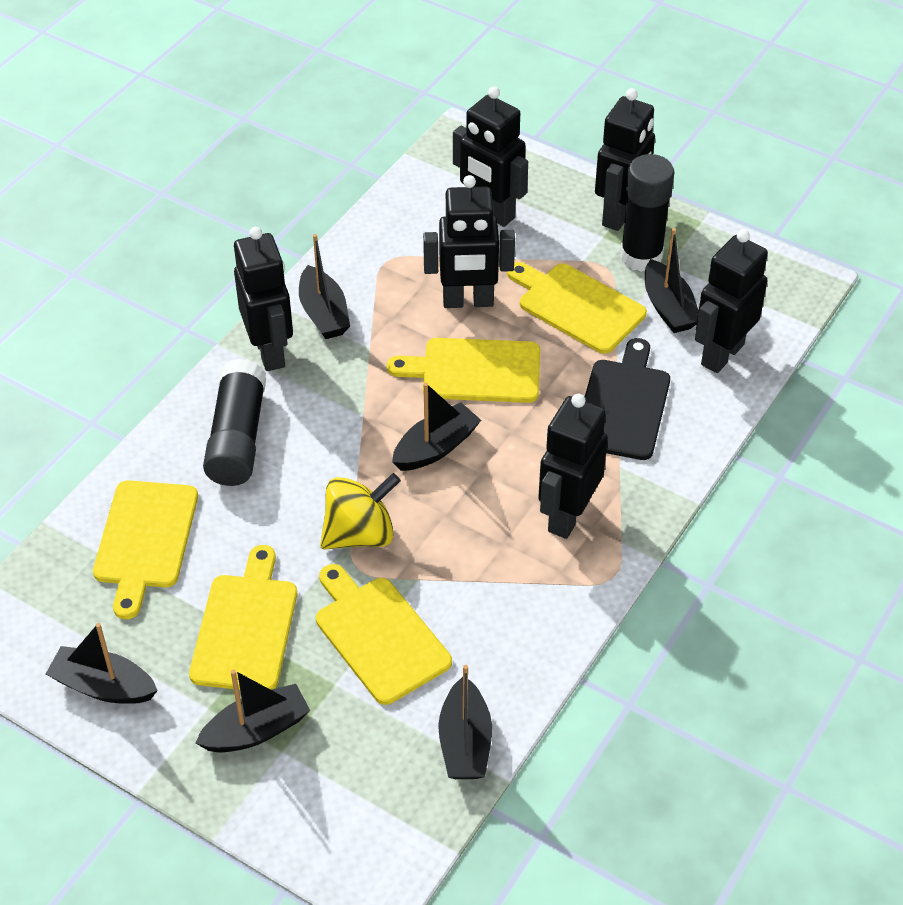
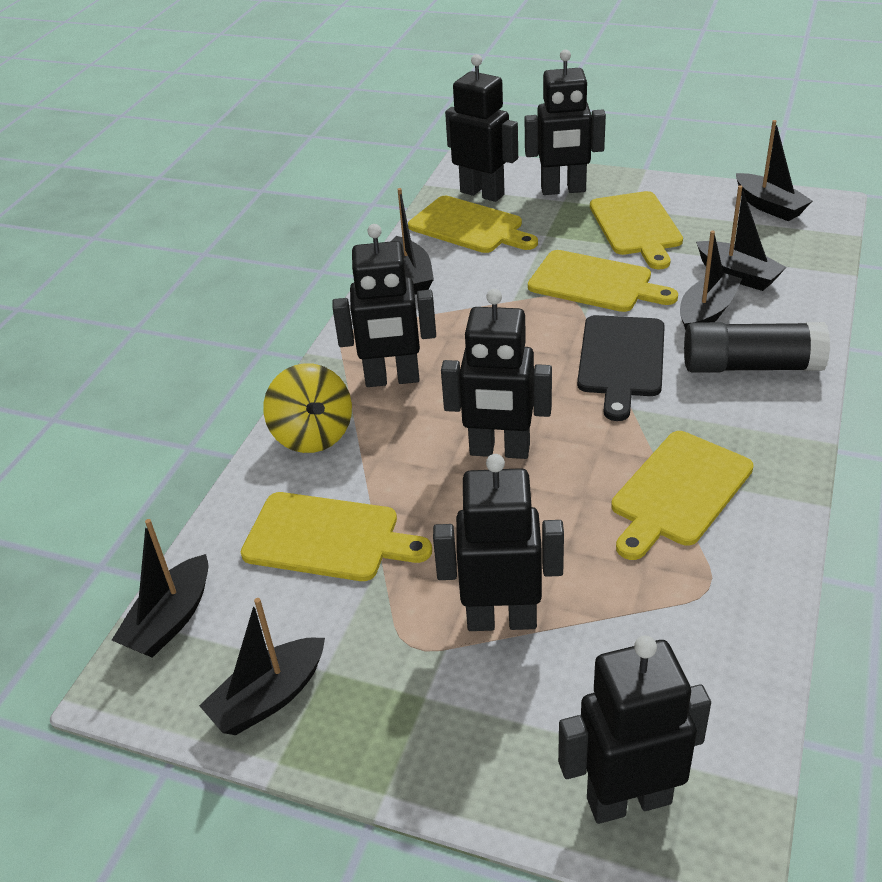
black glue stick: [203,359,266,486] [620,154,674,272] = 2 -> [684,322,830,373] = 1

